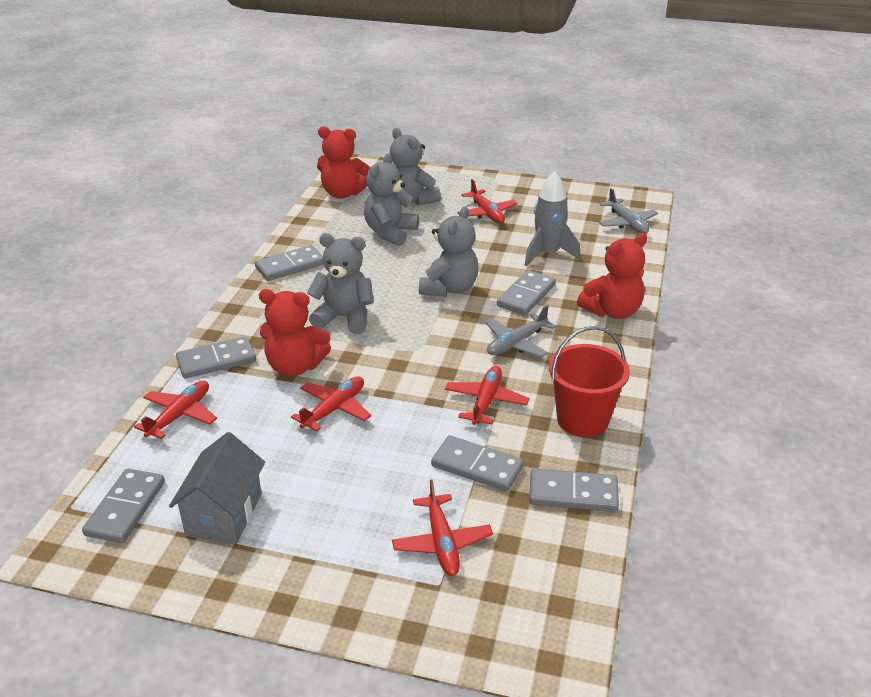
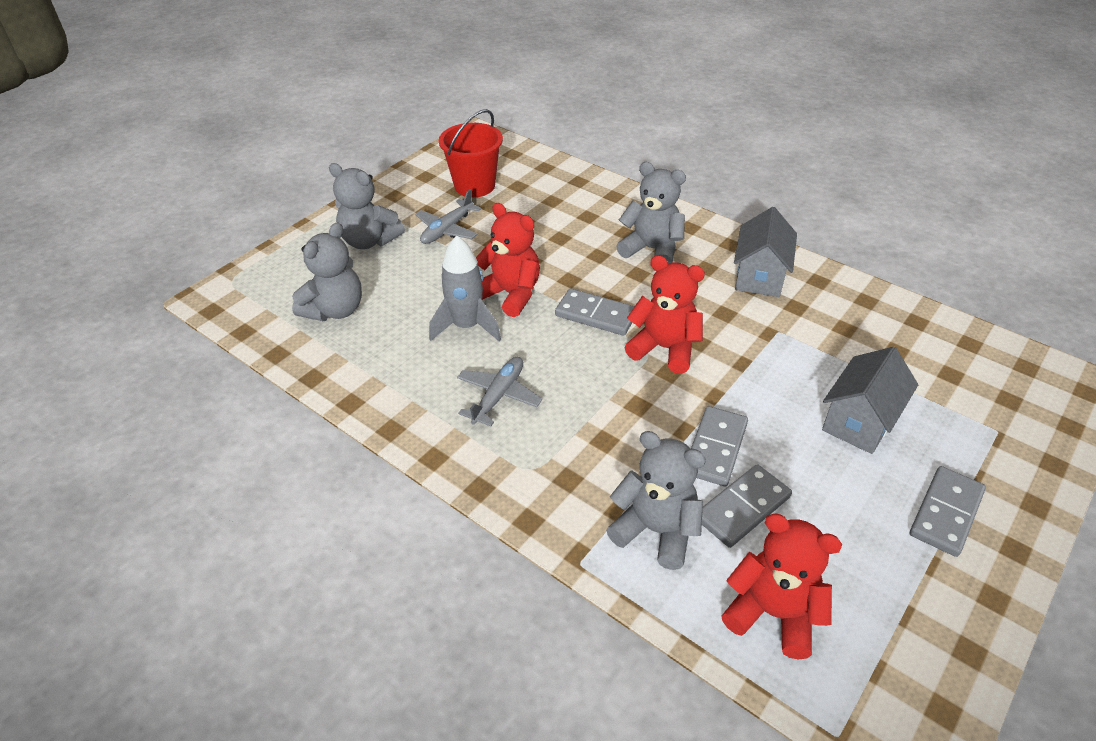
grey domino: [82,468,165,543] [176,336,256,378] [255,245,324,281] [431,436,524,492] [497,270,556,315] [529,469,619,512] = 6 -> [555,288,635,336] [691,406,748,487] [702,464,792,548] [910,466,986,557] = 4
grey house: [169,432,265,544] = 1 -> [734,207,797,297] [822,347,918,454] = 2
red plane: [134,381,217,439] [291,376,371,431] [392,479,493,576] [445,366,529,425] [457,179,518,223] = 5 -> none = 0

